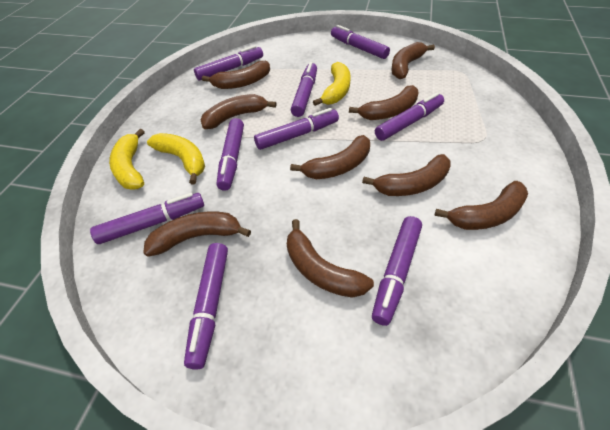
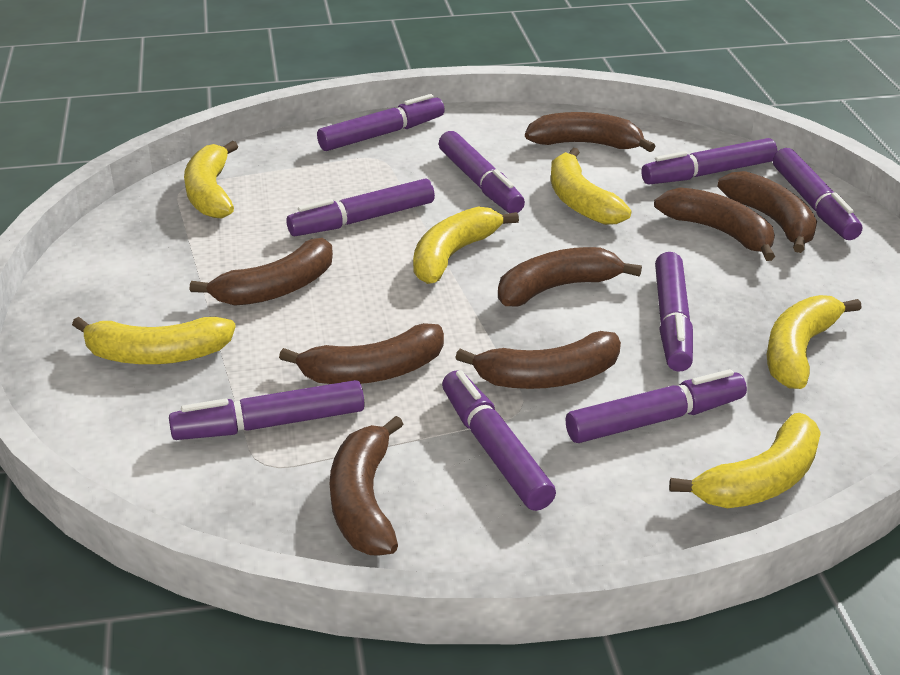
brown banana: [143,211,251,257] [201,94,276,129] [202,61,270,89] [287,219,374,298] [290,135,370,179] [349,85,419,120] [362,154,451,196] [391,42,435,79] [435,181,528,230] = 9 -> [190,238,333,306] [279,323,444,384] [330,416,404,555] [455,331,621,389] [498,247,642,307] [525,112,655,152] [654,187,775,261] [718,171,817,253] = 8
yellow banana: [109,129,145,190] [147,133,205,185] [313,62,351,106] = 3 -> [72,317,236,364] [184,141,238,218] [413,206,519,284] [551,148,631,225] [669,413,821,508] [767,295,862,389] = 6

